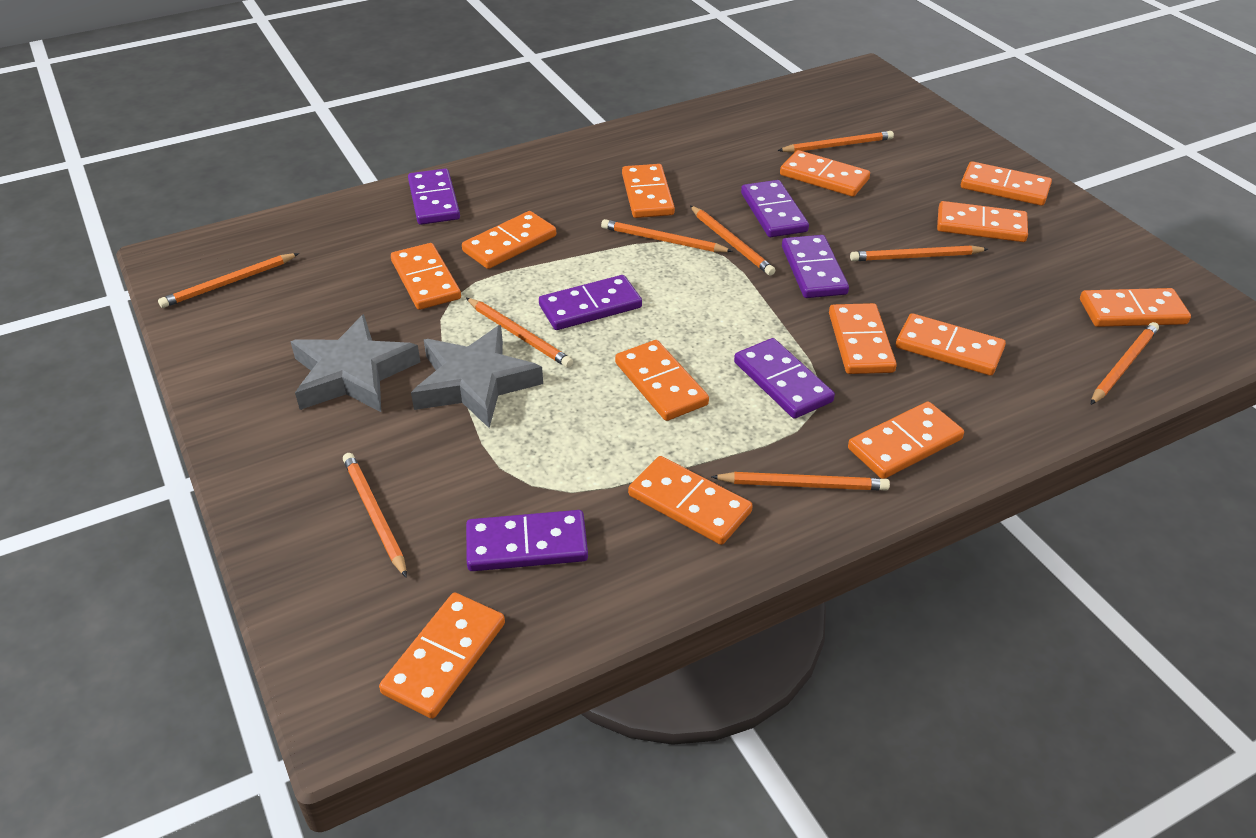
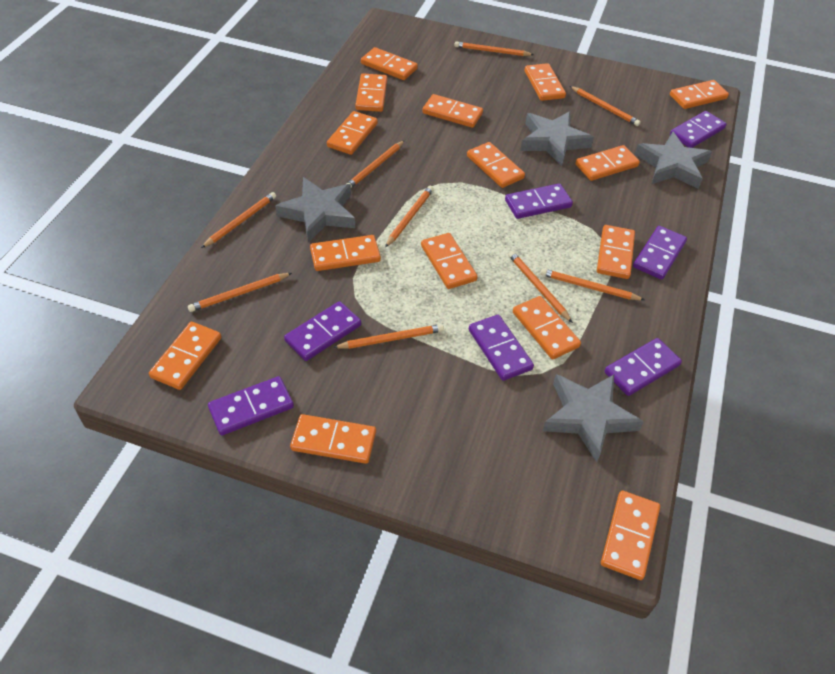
grey star: [290,314,421,412] [411,325,543,428] = 2 -> [275,177,355,242] [520,111,594,166] [542,374,644,462] [635,132,712,189] = 4
orange domino: [379,593,505,719] [391,243,461,310] [462,211,556,269] [615,340,709,421] [622,164,675,218] [628,456,753,545] [780,150,870,197] [829,303,897,374] [848,401,964,479] [896,313,1006,376] [937,201,1028,242] [961,161,1052,206] [1080,288,1191,327] = 13 -> [149,322,221,390] [290,414,376,464] [310,235,381,271] [327,111,378,155] [355,73,387,112] [361,47,418,80] [421,233,478,289] [422,94,483,128] [467,142,525,188] [513,296,581,359] [525,63,566,101] [575,145,640,181] [597,225,635,279] [601,491,660,580] [670,80,729,109] = 15
purple domino: [408,168,460,225] [466,510,588,571] [539,275,642,330] [734,338,835,419] [741,180,809,237] [782,235,849,298] = 6 -> [208,376,294,435] [284,301,361,361] [469,315,534,381] [505,184,573,219] [604,338,682,396] [633,226,687,280] [670,111,726,148] = 7

